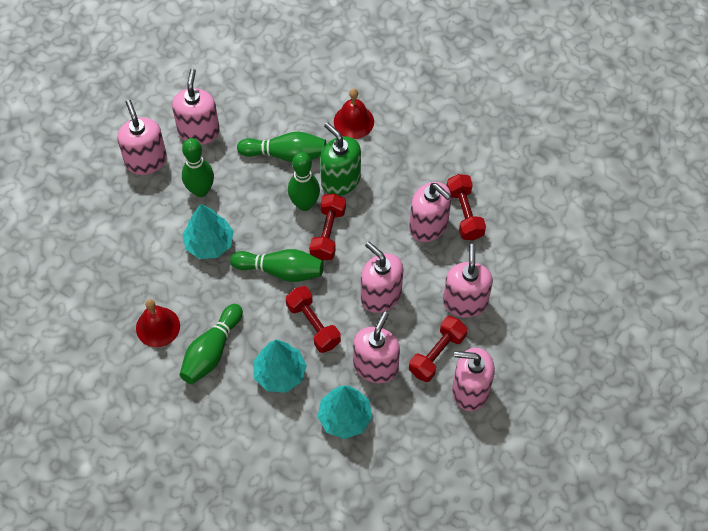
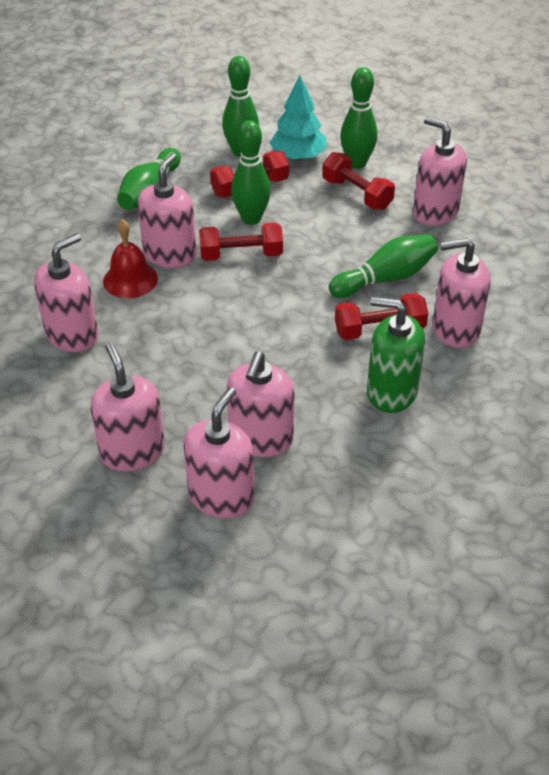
red bell: [136,299,180,347] [334,89,374,139] = 2 -> [103,219,158,298] = 1
turquoise tree: [182,204,234,259] [253,340,307,393] [318,386,372,439] = 3 -> [269,76,326,160] = 1

